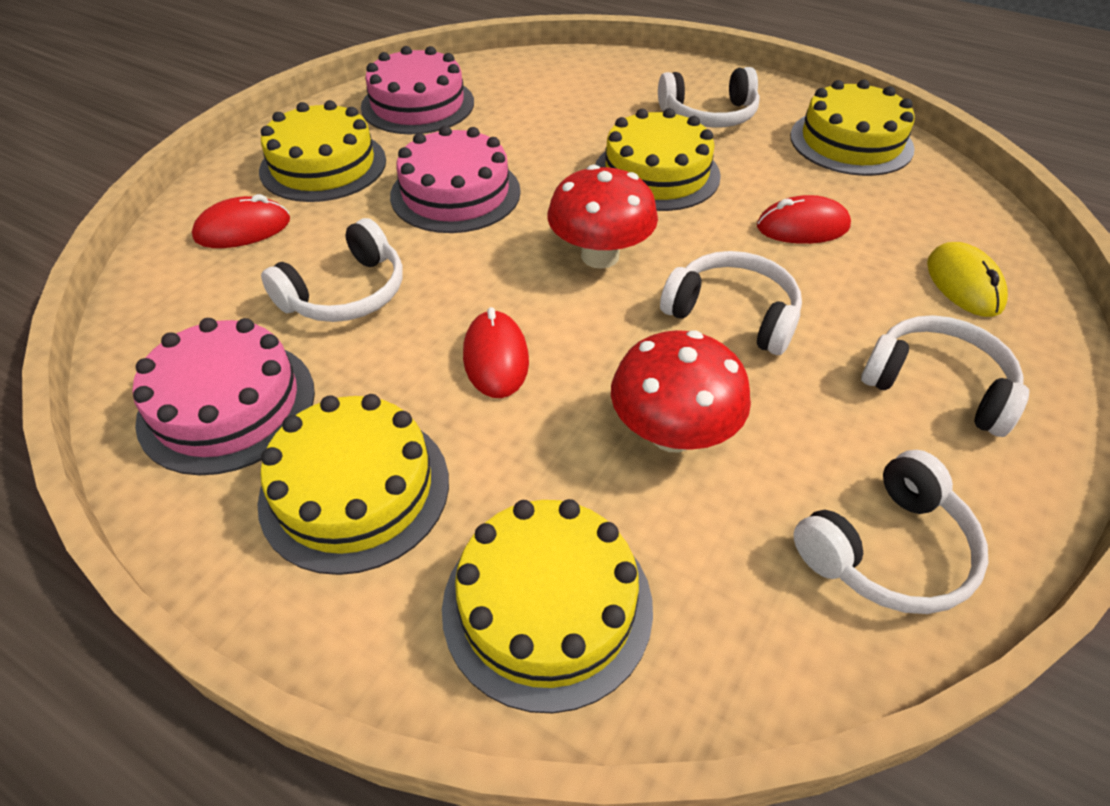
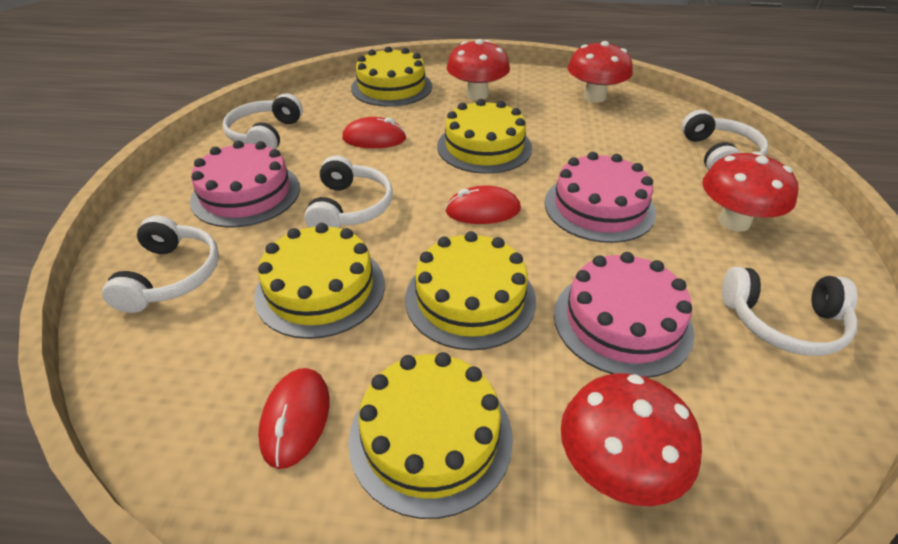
red mushroom: [547,165,658,269] [611,330,751,452] = 2 -> [447,39,510,100] [561,373,702,506] [568,41,633,103] [702,151,798,232] = 4
yellow mouse: [927,242,1008,317] = 1 -> none = 0

